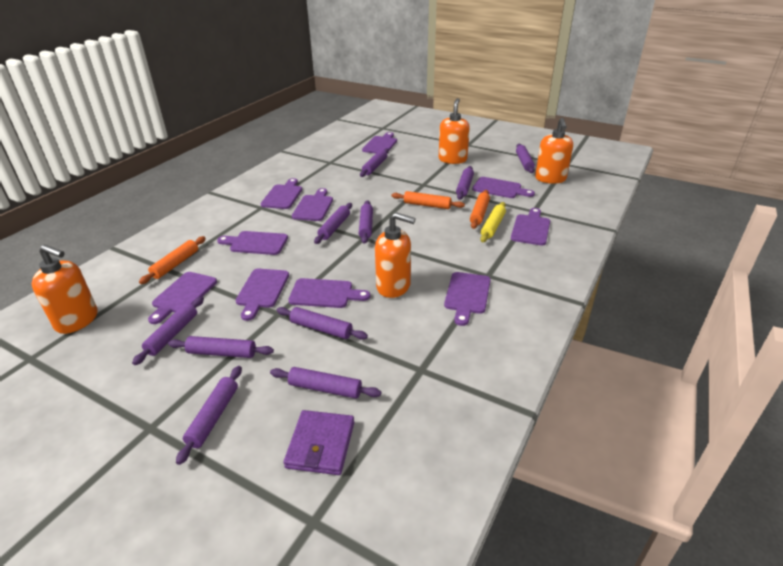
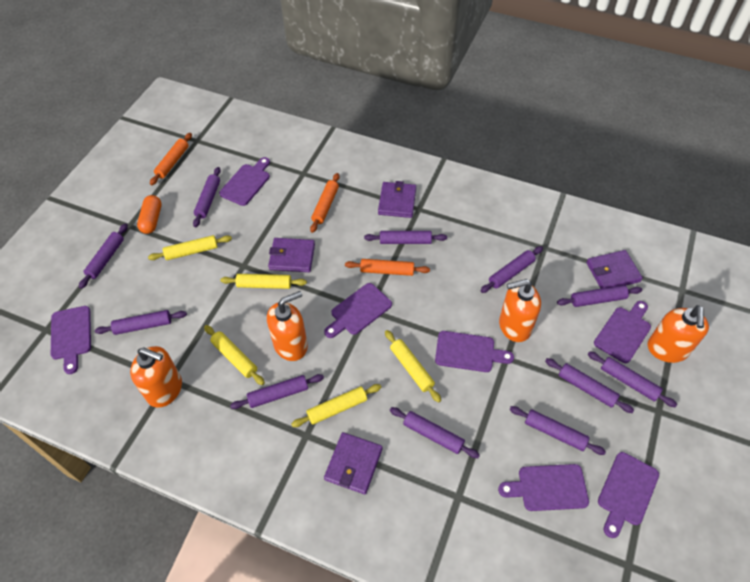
orange capsule: none = 0 -> [137,195,162,234] = 1
purple cutting board: [148,272,217,324] [217,231,288,255] [236,269,289,321] [261,178,302,209] [288,278,370,308] [292,188,333,221] [362,132,397,154] [444,272,491,326] [472,177,535,198] [511,208,550,246] = 10 -> [51,306,91,374] [219,157,270,206] [324,283,392,338] [435,331,514,372] [498,464,589,511] [594,301,651,363] [598,452,659,538] = 7
purple rolling pin: [132,296,204,365] [168,336,274,358] [176,366,242,465] [270,367,381,399] [276,307,368,340] [314,203,352,244] [359,200,373,244] [360,148,389,177] [456,166,474,200] [516,144,535,173] = 10 -> [79,223,128,289] [95,310,187,335] [193,167,221,227] [230,374,324,409] [364,231,447,244] [390,407,480,458] [480,246,543,293] [509,406,606,455] [545,358,634,413] [557,285,642,307] [588,351,677,407] = 11
purple wallet: [284,410,354,475] = 1 -> [268,238,315,272] [324,432,382,494] [378,181,416,218] [586,250,643,289] = 4
yellow rolling pin: [480,202,506,242] = 1 -> [148,235,232,260] [204,325,265,385] [220,274,307,289] [291,384,381,427] [385,330,441,403] = 5

